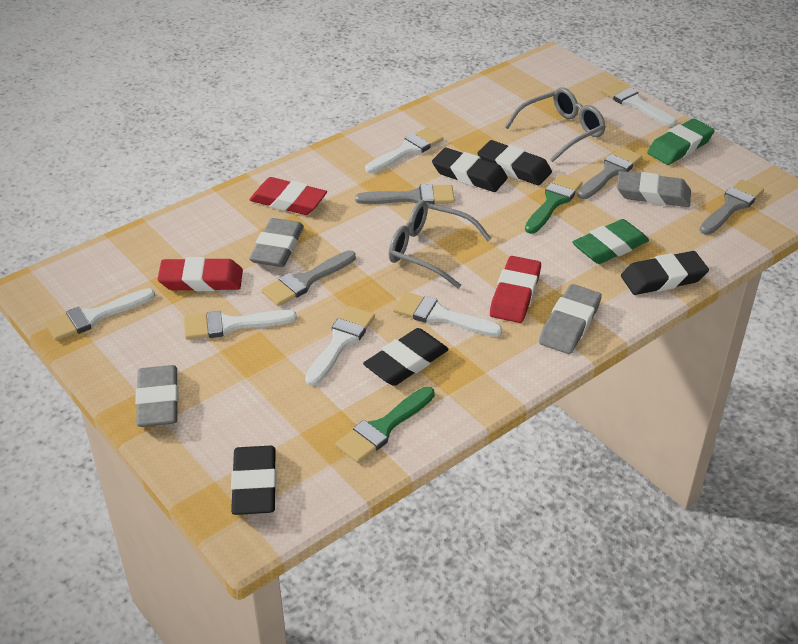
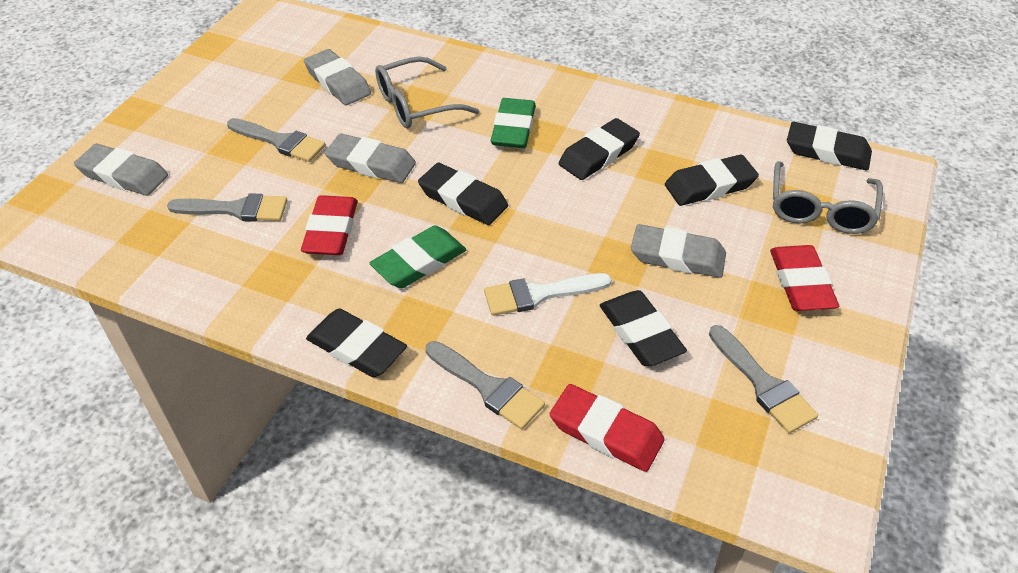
black eraser: [231,446,276,515] [363,328,449,386] [432,148,508,192] [477,140,552,186] [621,251,709,295] = 5 -> [306,308,407,377] [418,163,508,225] [559,118,640,180] [600,290,687,366] [665,155,759,206] [787,122,872,170] = 6
green brush: [335,387,435,463] [525,174,583,234] = 2 -> none = 0
white brush: [45,288,155,341] [184,310,297,340] [305,306,375,386] [365,128,444,173] [393,292,502,337] [601,81,677,127] = 6 -> [484,273,612,316] = 1

